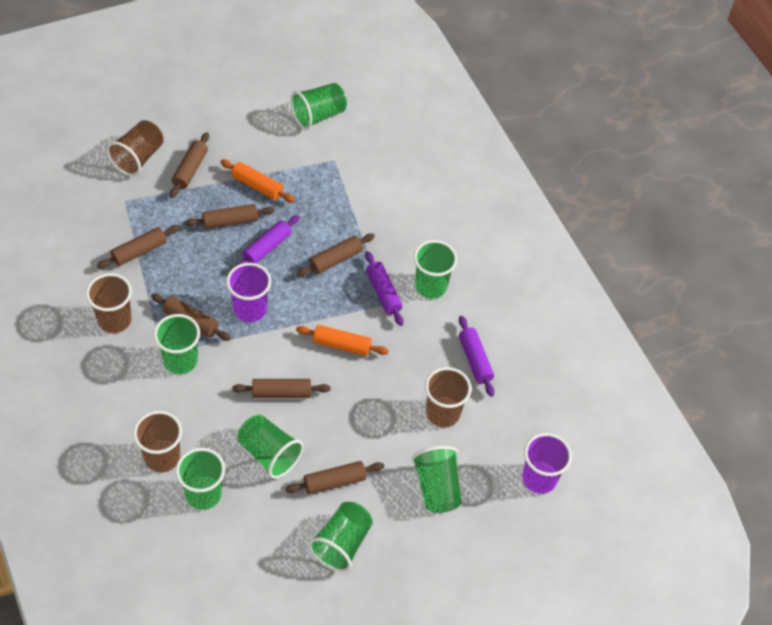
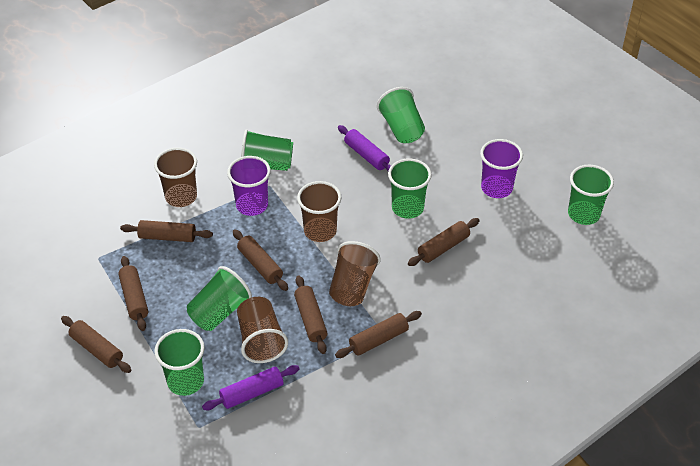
green cup: [154,314,200,374] [176,448,225,510] [237,414,304,479] [290,83,347,130] [308,502,373,572] [412,446,462,513] [414,240,457,299] = 7 -> [154,329,205,396] [187,266,252,331] [241,129,293,171] [377,87,425,143] [388,159,432,219] [568,165,614,225] = 6
orange rolling pin: [220,160,295,202] [296,325,389,356] = 2 -> none = 0
purple rolling pin: [234,215,300,267] [365,251,404,326] [459,316,495,397] = 3 -> [202,365,300,410] [338,125,391,171] = 2

